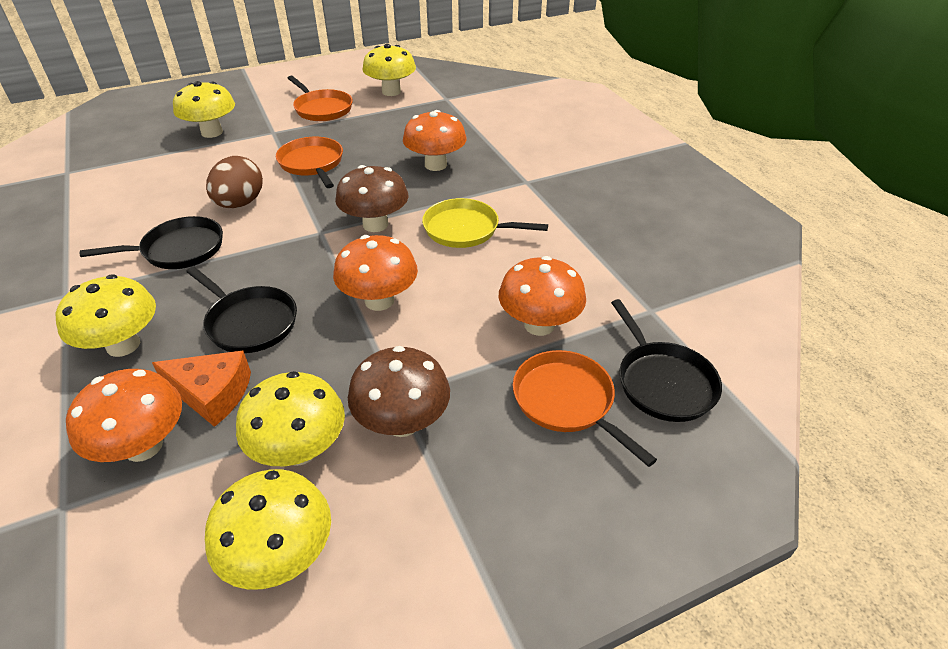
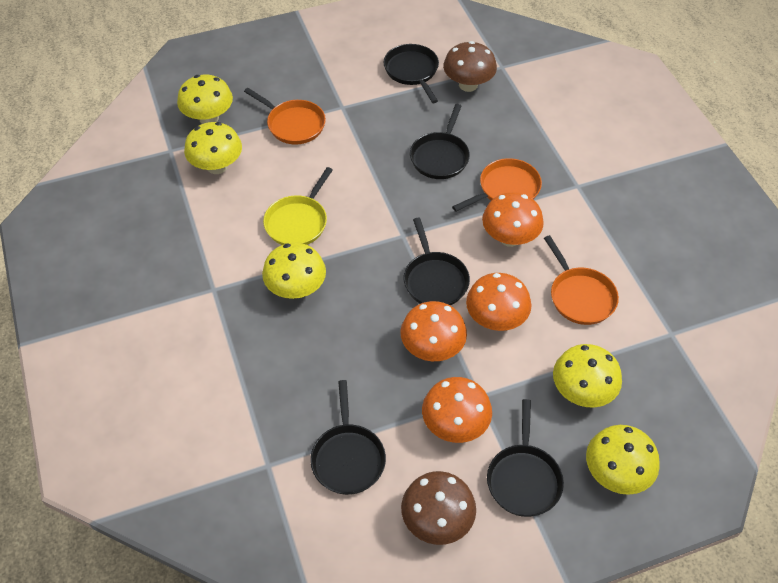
black pan: [80,216,223,269] [186,266,297,353] [611,299,722,422] = 3 -> [310,380,386,495] [383,44,439,103] [404,218,470,305] [410,104,470,179] [487,399,564,517] = 5
brown egg: [206,156,263,208] = 1 -> none = 0
orange cheese: [152,351,251,427] = 1 -> none = 0

